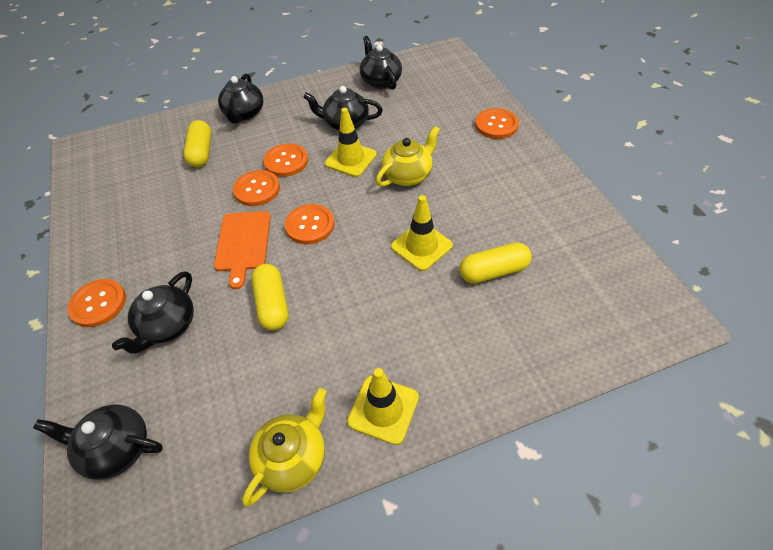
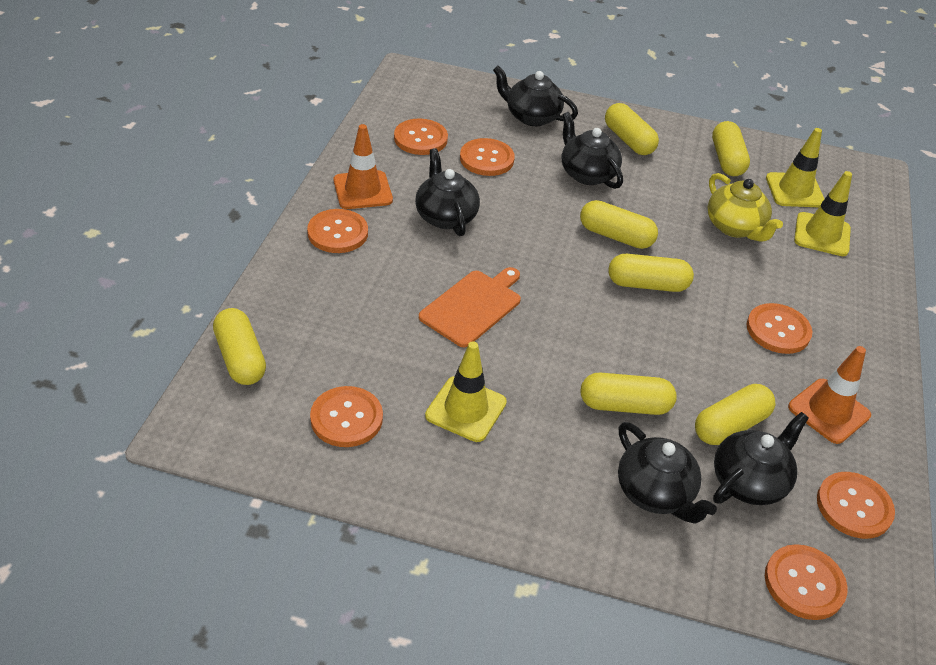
orange button: [67,279,126,327] [233,170,280,206] [263,143,308,177] [285,204,334,244] [475,108,519,139] = 5 -> [307,209,368,253] [310,386,383,447] [394,118,448,155] [460,138,515,176] [747,303,812,354] [765,544,848,620] [817,472,895,539] = 7
orange traffic cone: none = 0 -> [334,124,393,209] [788,346,871,444] = 2
yellow capsule: [184,120,212,167] [251,264,289,331] [459,242,532,284] = 3 -> [213,308,266,385] [580,200,658,249] [581,373,677,415] [605,103,659,155] [608,254,694,292] [695,384,776,445] [712,121,750,176] = 7
yellow teapot: [242,388,327,506] [376,126,440,187] = 2 -> [708,173,783,242] = 1

